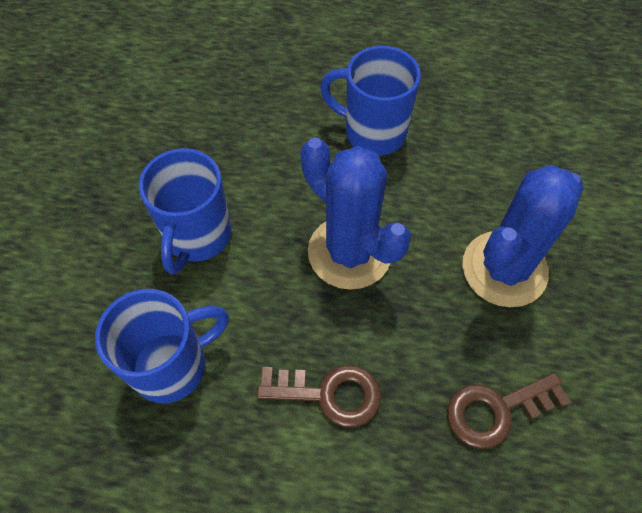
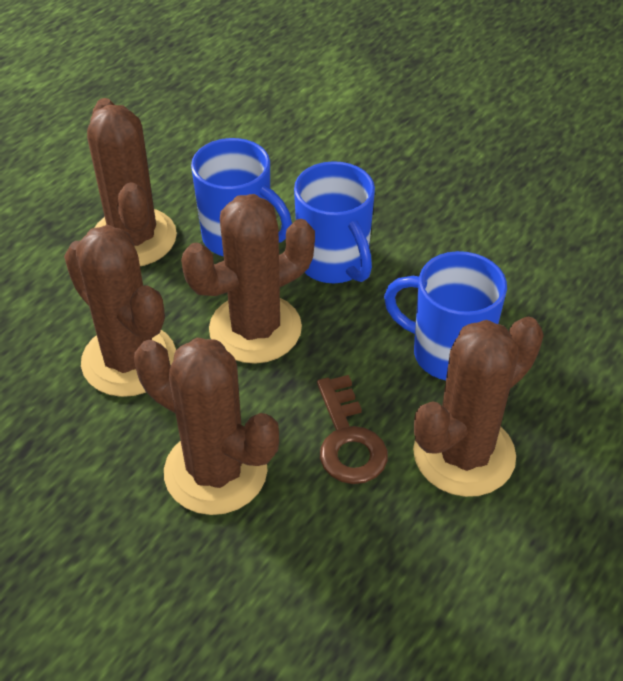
blue cactus: [300,138,411,290] [462,165,584,307] = 2 -> none = 0
brown cactus: none = 0 -> [64,225,176,397] [87,98,177,266] [134,338,279,515] [181,194,315,364] [413,317,544,497] = 5
brown key: [256,365,381,428] [447,373,571,449] = 2 -> [317,375,388,484] = 1

